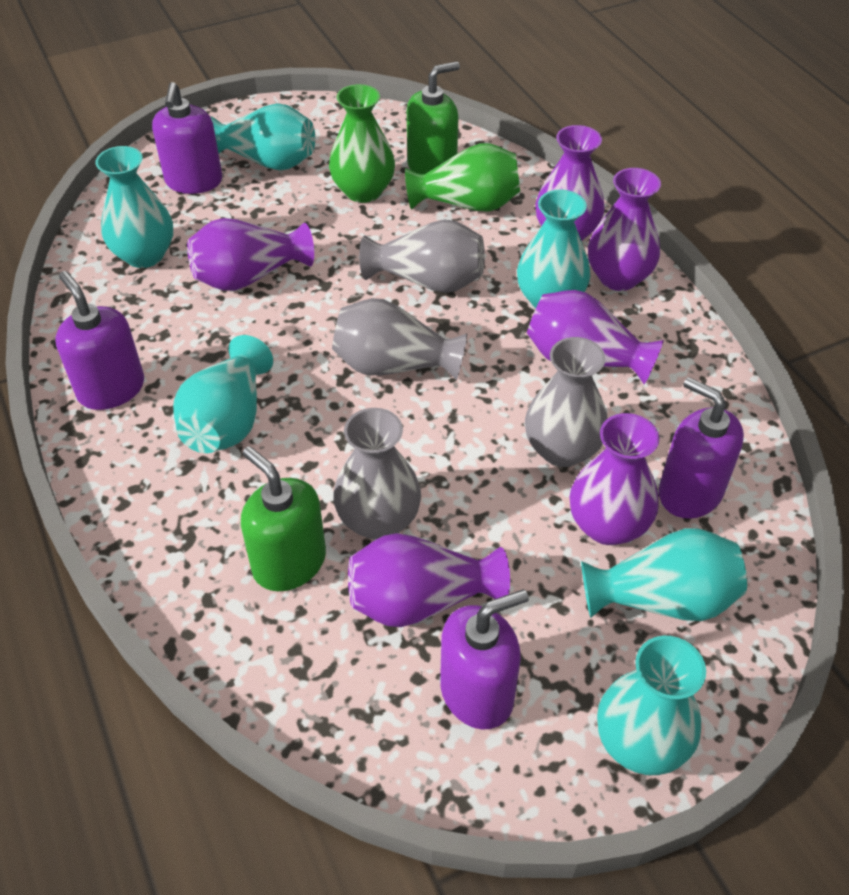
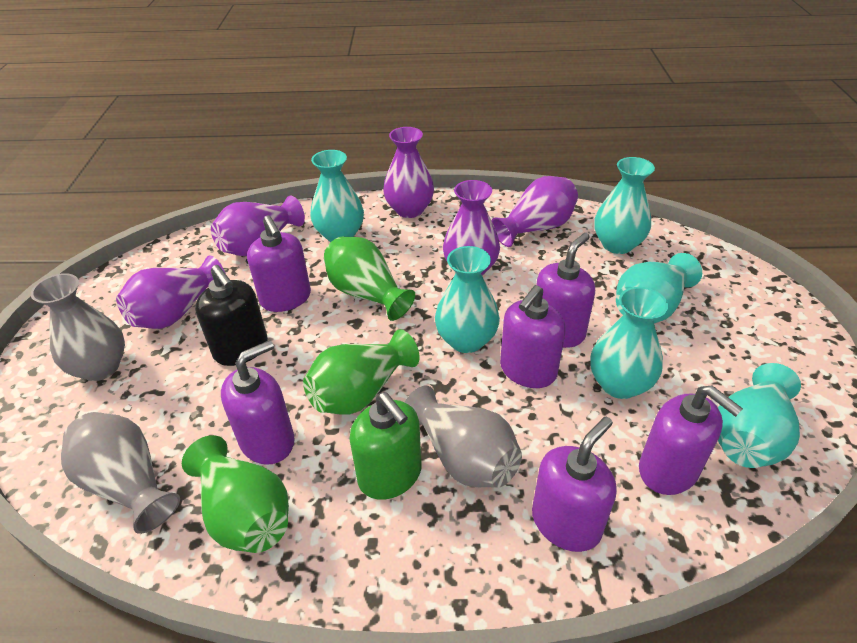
black soap dispenser: none = 0 -> [195,265,268,366] = 1
green soap dispenser: [241,446,326,591] [407,62,460,174] = 2 -> [349,392,422,500] = 1
green vase: [329,84,395,203] [405,143,520,212] = 2 -> [182,435,289,553] [303,329,420,414] [324,236,415,321] = 3
grey vase: [332,298,467,380] [333,408,421,540] [359,220,485,293] [525,337,608,467] = 4 -> [31,273,125,381] [61,412,180,534] [405,386,522,488] = 3
purple soap dispenser: [56,271,144,410] [152,82,222,194] [440,589,529,729] [659,377,744,519] = 4 -> [221,340,295,465] [247,215,311,312] [500,285,566,388] [532,417,617,552] [536,233,595,348] [639,385,743,495] = 6
purple vase: [187,218,314,291] [348,533,510,627] [527,290,664,384] [535,125,605,241] [570,413,660,545] [588,168,661,291] = 6 -> [116,255,226,329] [211,196,305,256] [383,127,434,218] [443,180,500,276] [491,176,578,247] = 5

